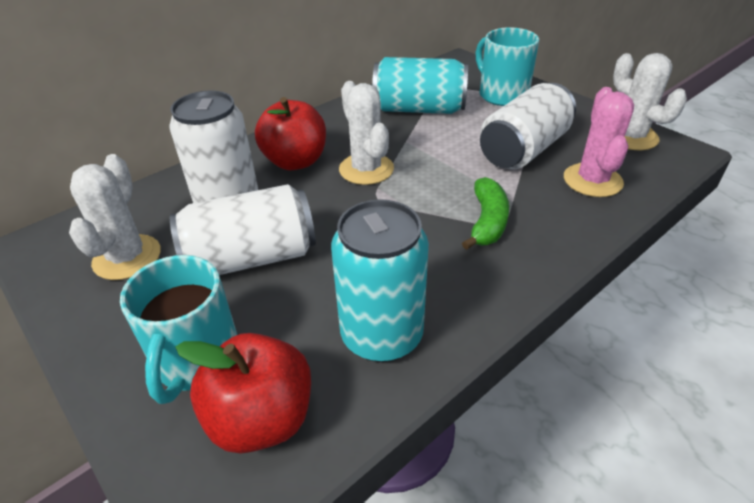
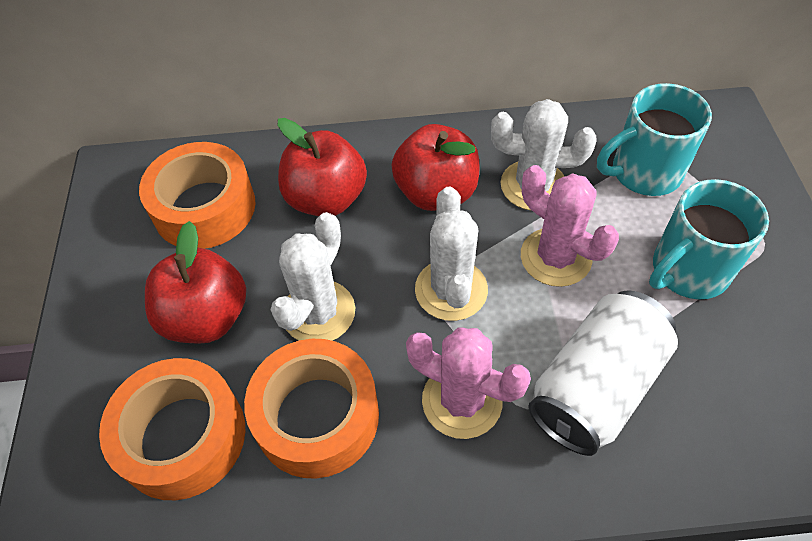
green banana: [462,177,509,250] = 1 -> none = 0
orange tape: none = 0 -> [99,358,246,500] [139,142,256,249] [244,339,379,479] = 3
pink cactus: [564,87,634,197] = 1 -> [406,327,531,439] [521,165,619,287] = 2
red apple: [175,333,311,454] [255,97,326,170] = 2 -> [145,221,246,344] [277,118,367,216] [391,124,479,211] = 3
turquoise can: [331,199,429,362] [372,57,468,114] = 2 -> none = 0
white can: [170,90,258,203] [170,184,316,275] [480,83,576,169] = 3 -> [528,290,678,456] = 1

